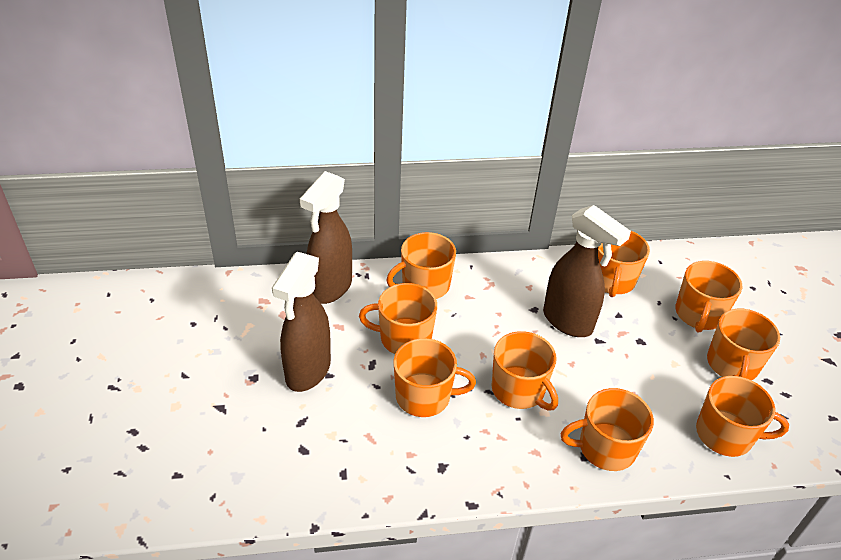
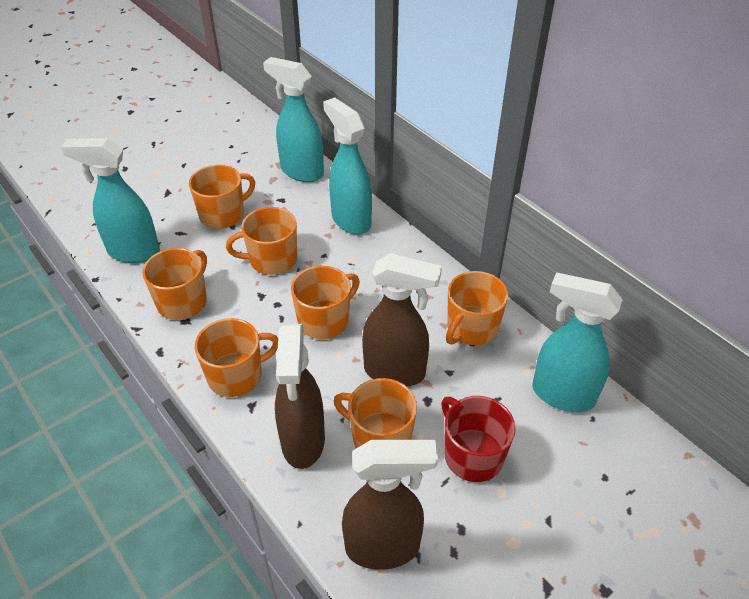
orange mug: [359,283,437,354] [386,232,456,299] [393,338,476,417] [492,331,558,411] [561,388,654,471] [598,230,650,297] [675,261,742,333] [696,376,789,457] [707,309,780,380] = 9 -> [142,248,207,320] [189,165,255,229] [195,318,278,397] [226,207,297,275] [291,266,360,339] [334,378,417,448] [446,271,508,345] = 7
red mug: none = 0 -> [441,396,516,482] = 1
turquoise spray bottle: none = 0 -> [61,138,160,263] [263,57,324,182] [323,97,372,235] [532,272,623,412] = 4

